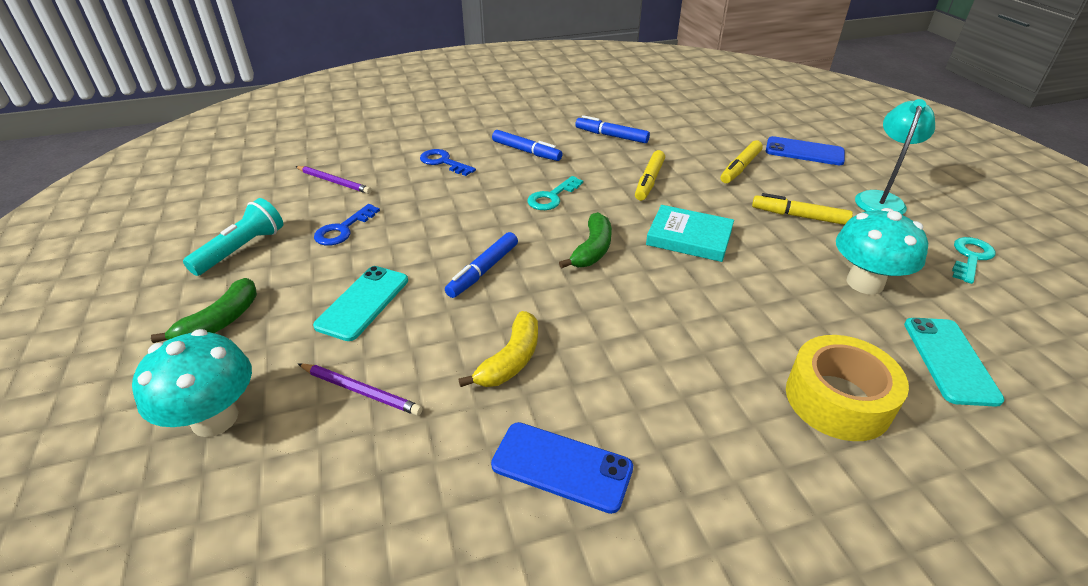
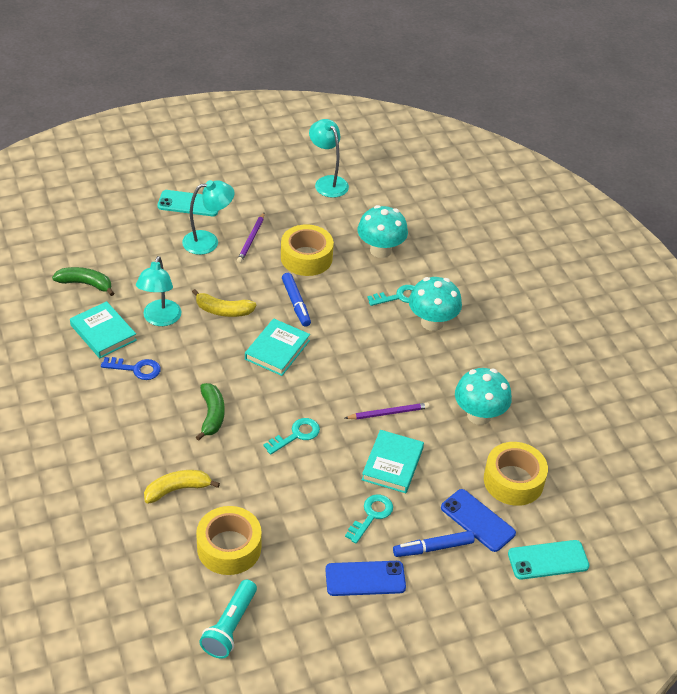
blue key: [314,204,380,246] [420,149,476,176] = 2 -> [101,357,161,380] = 1
blue marker: [445,232,518,298] [492,130,562,161] [575,115,650,143] = 3 -> [282,273,311,327] [393,531,475,557] = 2
turquoise book: [646,205,734,262] = 1 -> [70,301,137,358] [245,318,310,376] [362,430,424,493] = 3
turquoise key: [527,176,583,210] [952,237,996,284] = 2 -> [263,418,320,455] [345,494,393,544] [367,285,415,306] = 3
turquoise lamp: [855,99,935,215] = 1 -> [136,256,182,326] [182,180,235,255] [309,119,349,198] = 3
turquoise mushroom: [132,329,252,437] [836,208,928,294] = 2 -> [358,205,408,258] [409,277,462,331] [455,368,512,425] = 3
yellow banana: [458,311,538,387] = 1 -> [144,470,220,503] [192,289,256,317] = 2
yellow marker: [635,150,665,201] [721,140,763,183] [752,193,853,225] = 3 -> none = 0
yellow tape: [786,335,909,441] = 1 -> [196,506,262,575] [281,224,334,276] [484,442,548,506] = 3

